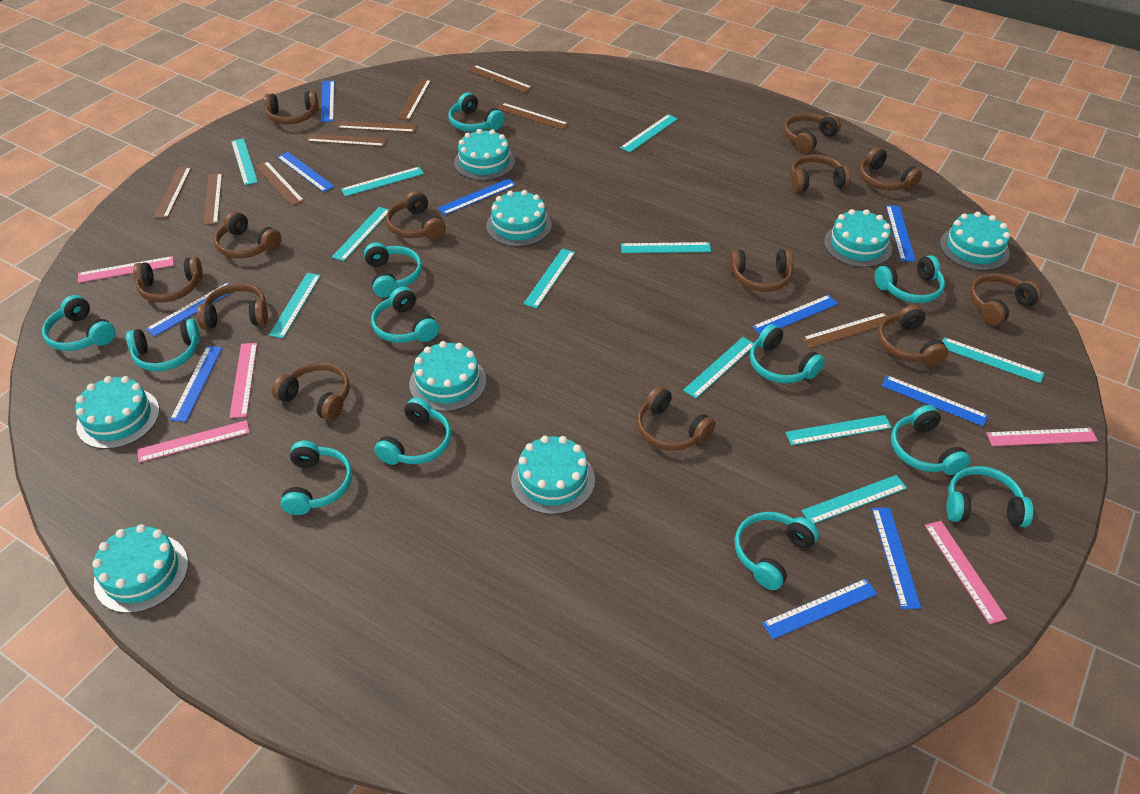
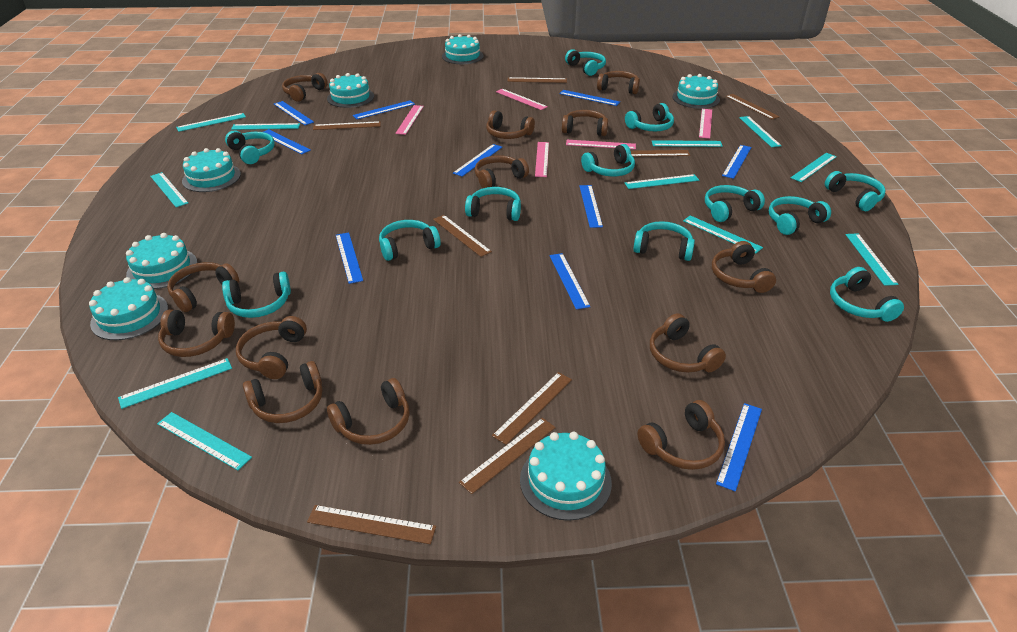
brown ruler: [154,167,192,218] [203,173,222,225] [256,161,304,206] [307,134,387,147] [338,121,417,132] [397,79,431,120] [468,65,532,92] [497,103,569,130] [802,312,894,348] = 9 -> [307,505,436,544] [313,121,381,130] [433,215,492,257] [459,418,556,494] [492,372,572,445] [507,77,567,83] [631,150,690,157] [726,94,779,119] = 8
turquoise cake: [75,376,160,449] [92,524,188,613] [409,341,486,412] [454,129,515,180] [486,190,552,247] [511,436,595,515] [824,209,892,267] [940,212,1010,270] = 8 -> [89,277,168,340] [126,233,197,289] [182,148,241,192] [327,73,374,108] [442,34,484,64] [520,432,612,521] [673,74,720,109] = 7

